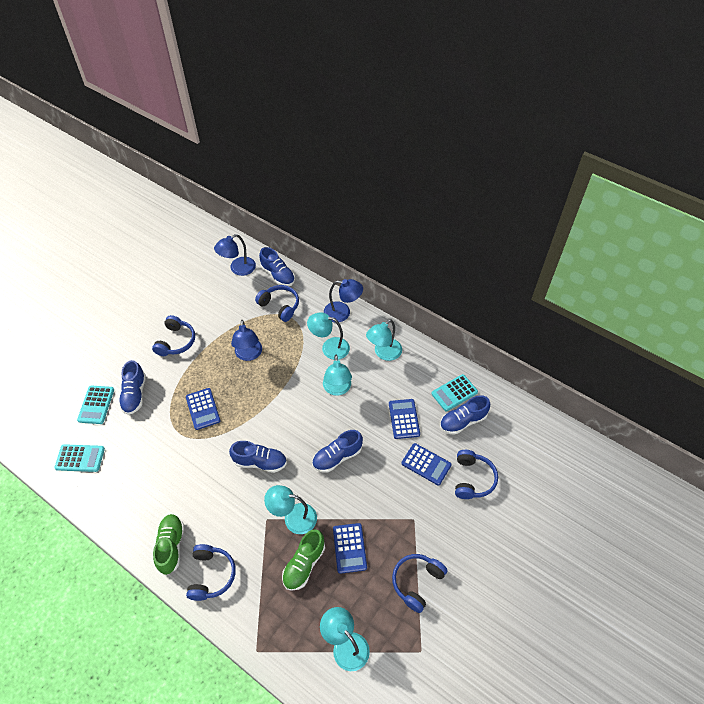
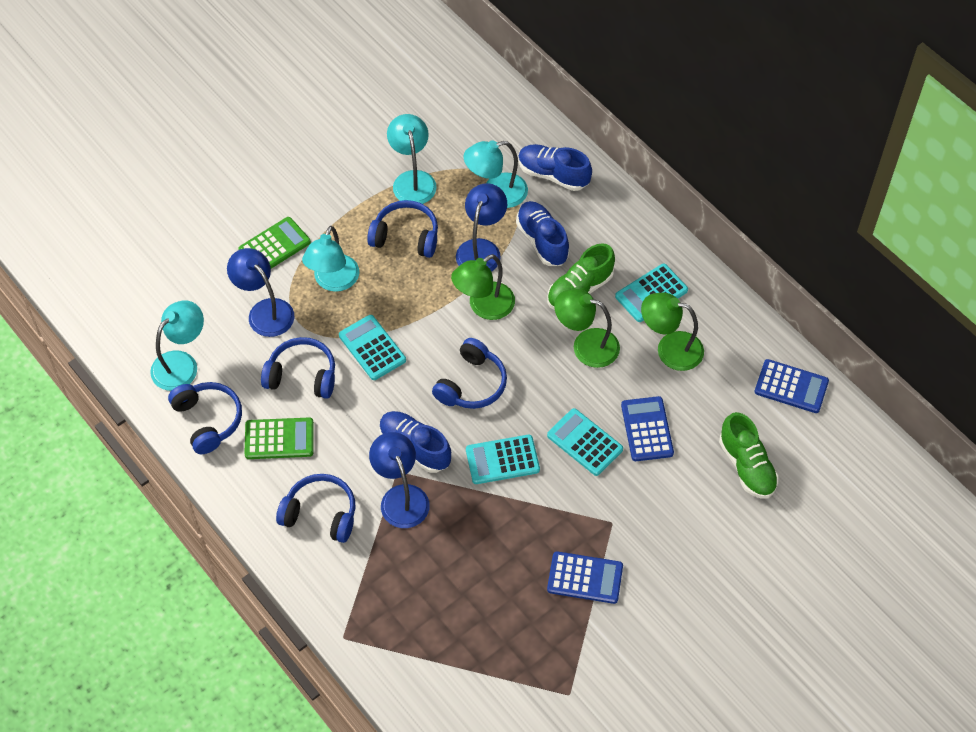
blue calculator: [186,388,221,430] [333,523,367,574] [389,399,420,439] [401,443,452,485] = 4 -> [547,551,623,604] [621,396,674,461] [754,359,829,413] = 3
blue shoe: [119,360,146,415] [229,441,287,473] [259,247,295,286] [312,430,363,473] [440,395,490,435] = 5 -> [379,411,451,473] [516,201,570,266] [518,144,592,191] = 3
green calculator: none = 0 -> [238,217,311,269] [244,417,314,459] = 2
green lamp: none = 0 -> [451,254,515,320] [554,289,620,368] [641,293,704,371] = 3
turquoise calculator: [54,444,105,472] [77,385,114,424] [431,374,478,411] = 3 -> [339,315,406,380] [466,435,540,484] [547,408,623,476] [615,264,688,322] = 4
turquoise lamp: [264,485,317,534] [307,312,350,360] [320,607,370,671] [323,355,352,396] [366,320,402,361] = 5 -> [150,300,204,391] [302,226,359,292] [387,114,437,204] [464,140,528,208] = 4

